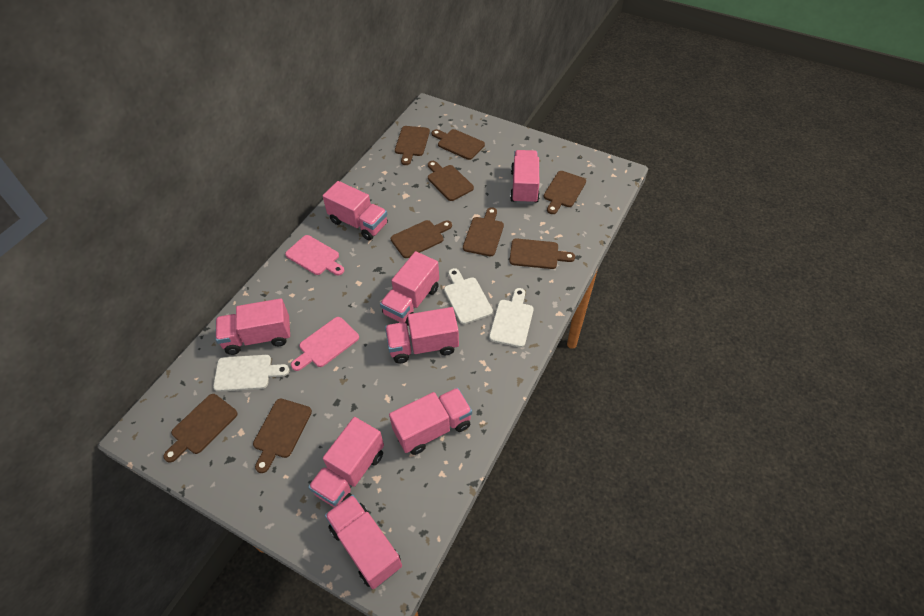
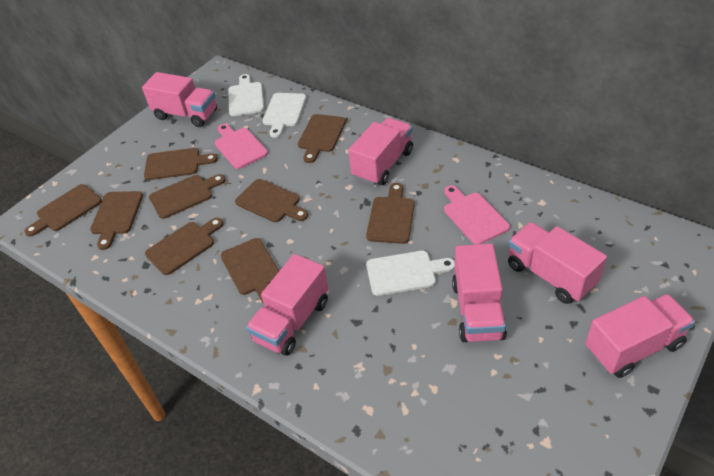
pink truck: [215,298,291,355] [308,417,384,507] [323,181,388,240] [325,495,402,589] [380,251,439,326] [385,307,459,364] [389,388,472,455] [510,150,540,204] = 8 -> [142,72,217,127] [246,254,329,356] [348,118,413,185] [452,244,507,342] [508,222,607,304] [586,294,695,378] = 6

